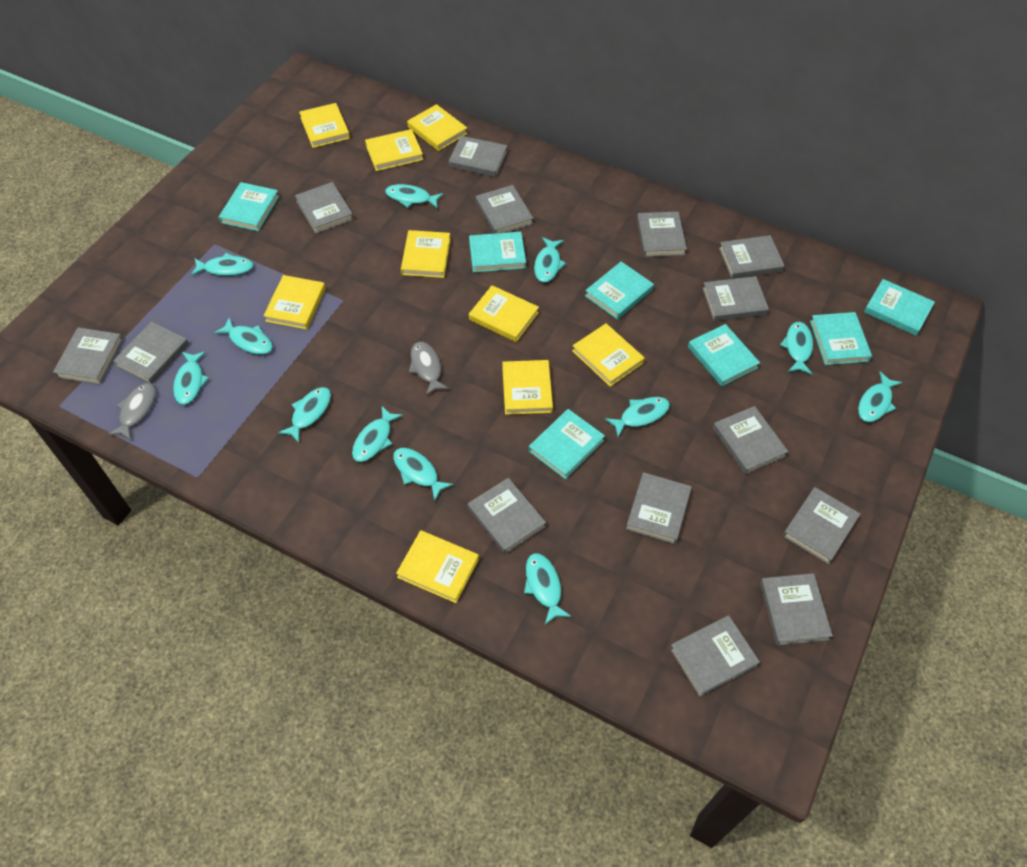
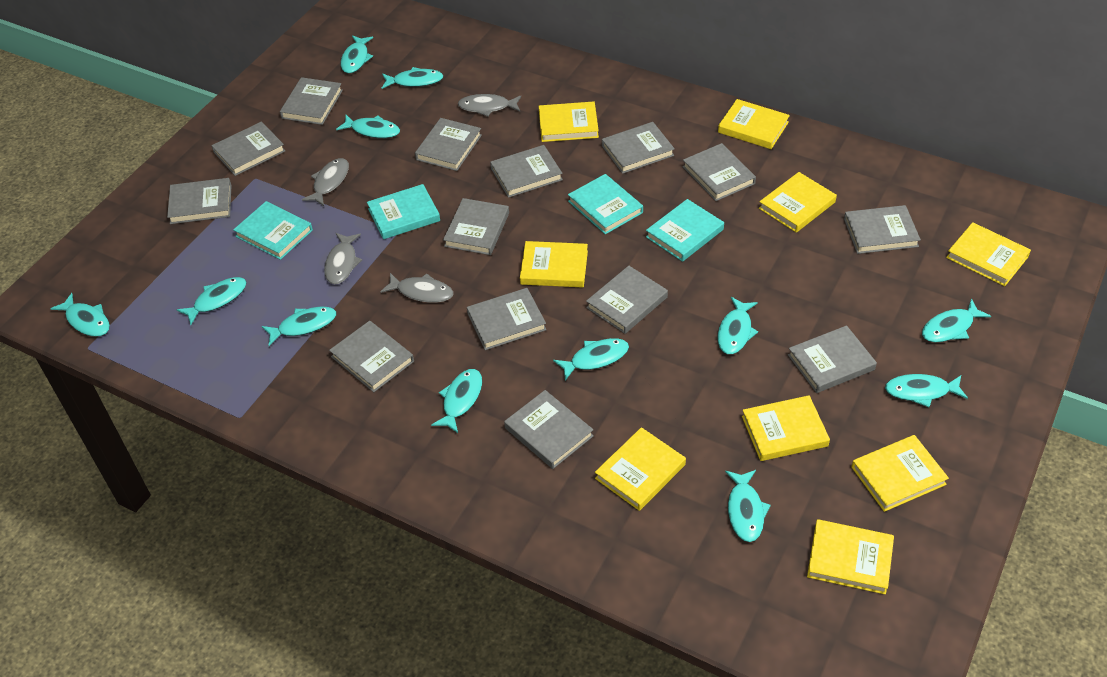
grey fish: [108,383,156,440] [409,342,449,396] = 2 -> [302,158,349,206] [324,233,362,284] [380,273,453,303] [458,94,521,117] = 4
turquoise book: [219,182,279,231] [469,232,526,273] [529,409,605,479] [585,262,654,320] [688,324,760,387] [810,312,872,365] [864,279,935,336] = 7 -> [233,201,313,260] [367,184,440,239] [568,174,643,234] [646,199,724,262] = 4

